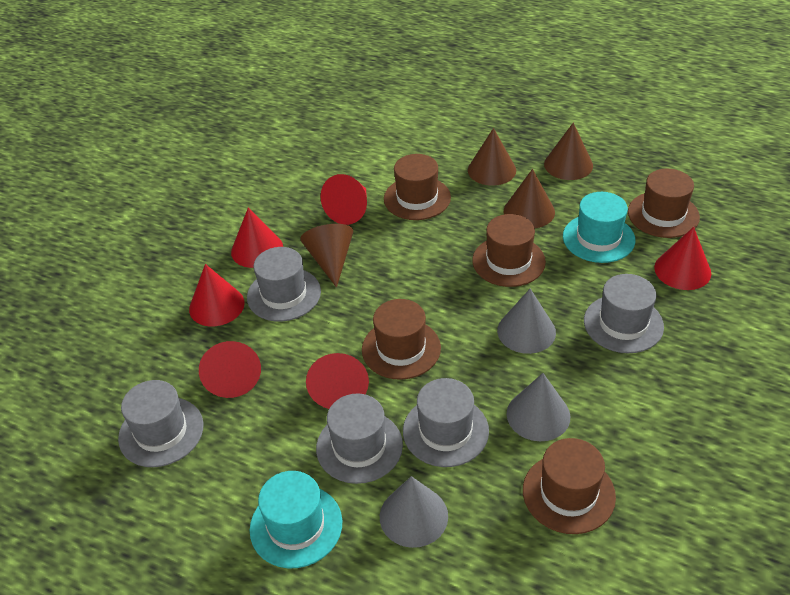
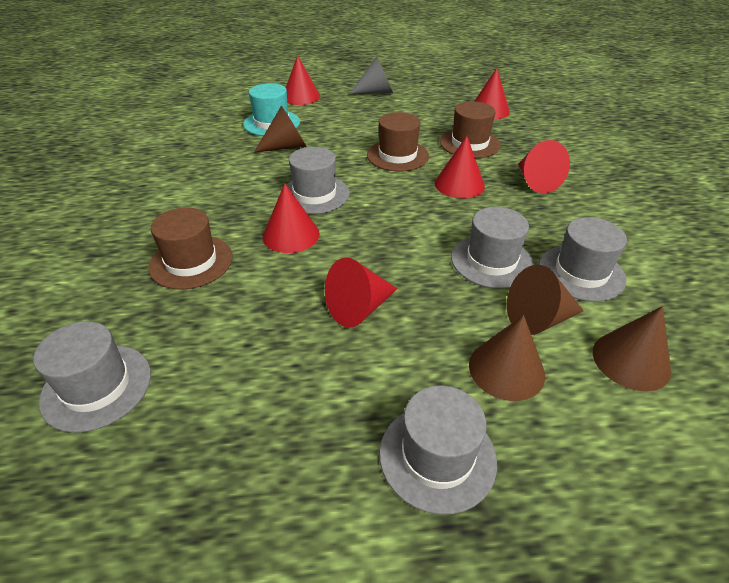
brown hat: [362,299,441,380] [384,154,451,220] [472,214,546,287] [523,438,616,534] [628,169,700,238] = 5 -> [148,208,233,289] [367,112,429,172] [440,102,501,158] = 3
grey cone: [380,476,448,548] [497,289,556,354] [507,373,570,441] = 3 -> [350,57,393,94] = 1
turquoise hat: [250,471,342,569] [563,192,635,263] = 2 -> [243,83,300,136] = 1

